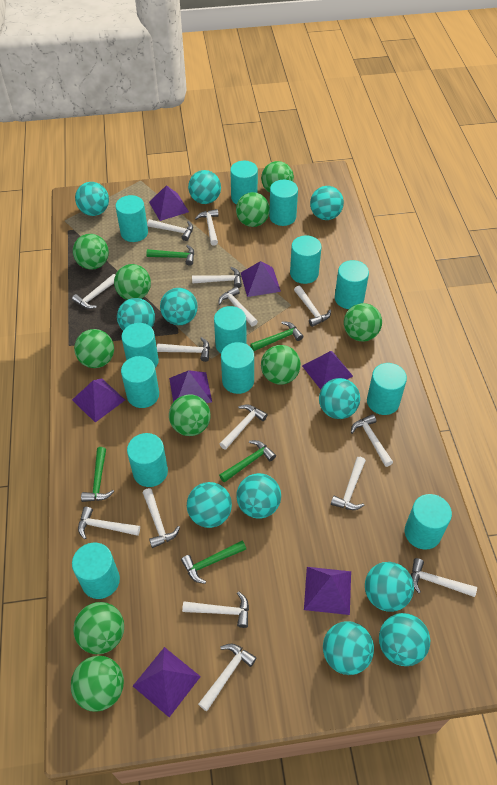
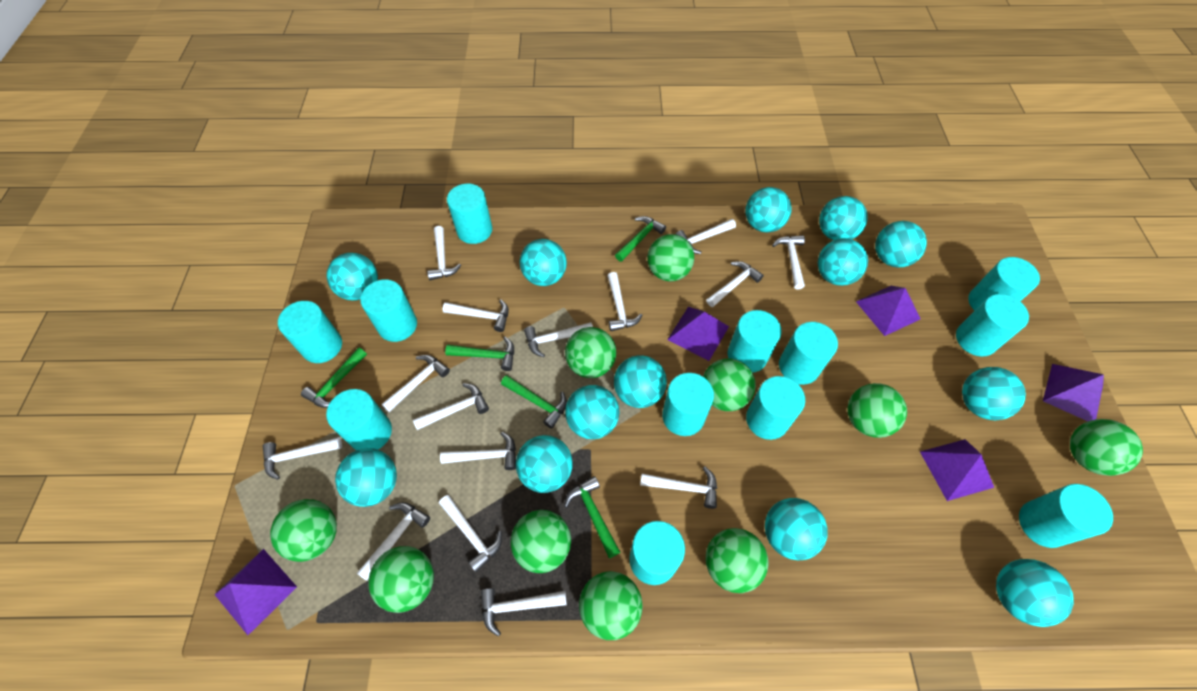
purple pyramid: [72,378,125,422] [133,647,201,717] [149,185,189,221] [169,370,212,403] [241,261,281,297] [302,351,353,390] [304,567,351,615] = 7 -> [214,549,297,635] [667,307,729,361] [856,286,921,336] [920,439,994,501] [1043,364,1104,421] = 5
turquoise ball: [75,182,109,216] [117,298,155,330] [160,288,198,325] [187,482,232,528] [188,170,221,204] [236,473,281,519] [310,186,344,220] [319,378,360,419] [323,621,374,675] [365,562,414,612] [379,613,430,666] = 11 -> [326,253,378,300] [335,448,397,507] [516,435,573,493] [520,239,567,286] [565,385,620,439] [614,355,667,408] [745,187,792,233] [765,498,828,561] [818,238,868,286] [819,196,868,240] [875,221,927,267] [962,367,1026,420] [996,559,1074,627] = 13
turquoise cylinder: [72,543,120,599] [115,195,148,242] [121,323,159,368] [121,356,159,408] [127,433,168,487] [214,306,247,354] [221,342,254,394] [230,161,258,204] [269,180,298,226] [290,235,322,284] [335,260,369,309] [367,363,407,415] [405,494,452,550] = 13 -> [278,301,342,363] [326,389,392,450] [360,279,417,342] [447,184,492,244] [629,521,685,585] [662,373,714,436] [728,310,782,373] [746,376,805,440] [779,322,838,385] [956,294,1029,357] [968,257,1040,311] [1019,484,1113,548] = 12

